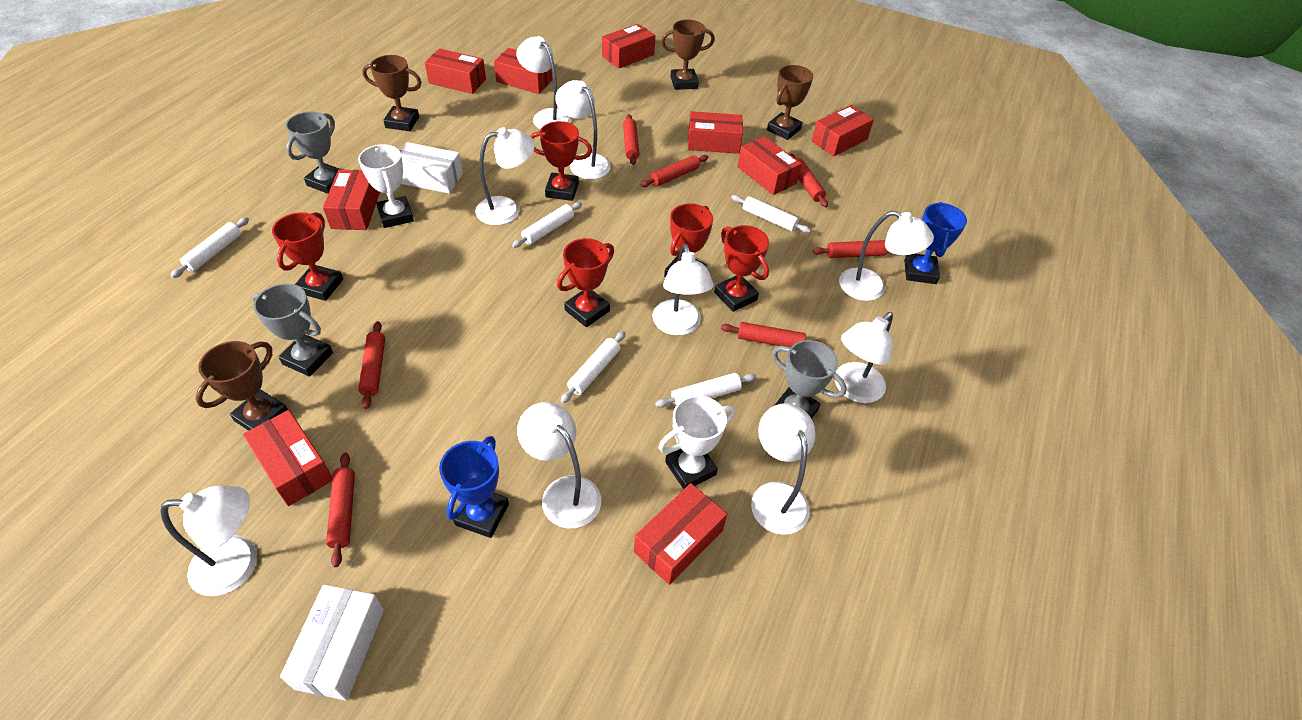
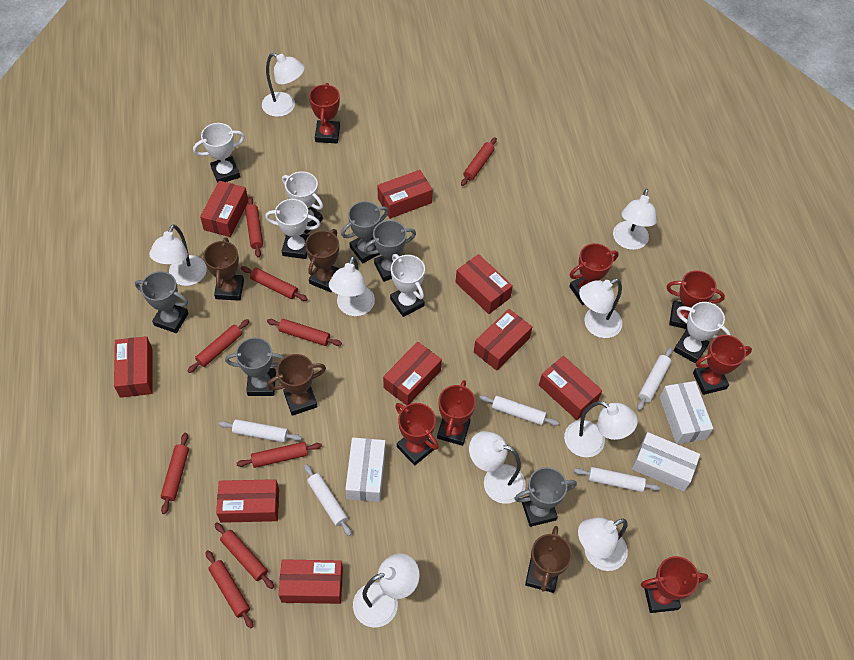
blue trophy: [439,436,509,538] [904,202,967,284] = 2 -> none = 0
grey trophy: [252,283,333,377] [285,111,342,194] [772,340,847,419] = 3 -> [135,271,188,333] [225,337,284,396] [341,201,389,263] [363,220,416,282] [514,467,577,527] = 5
red rolling pin: [326,453,355,567] [358,321,385,409] [623,114,639,165] [640,155,708,187] [721,322,822,347] [790,154,828,207] [813,240,888,258] = 7 -> [161,433,189,514] [188,319,249,373] [206,550,254,628] [214,522,274,589] [236,442,322,468] [241,266,308,301] [245,197,263,257] [267,319,342,346] [461,137,497,186] = 9
red trophy: [272,212,343,301] [530,121,592,201] [557,238,614,327] [664,203,713,277] [714,225,769,312] = 5 -> [309,83,340,144] [395,403,439,466] [437,380,476,446] [569,243,619,305] [641,556,708,613] [667,270,725,329] [693,335,752,395] = 7
white box: [280,585,384,701] [400,142,463,194] = 2 -> [345,438,386,502] [632,432,700,491] [660,381,713,444] = 3
white trophy: [358,144,414,228] [659,395,735,489] = 2 -> [193,123,245,183] [265,199,320,259] [282,171,323,234] [390,254,425,317] [673,302,731,364] = 5

